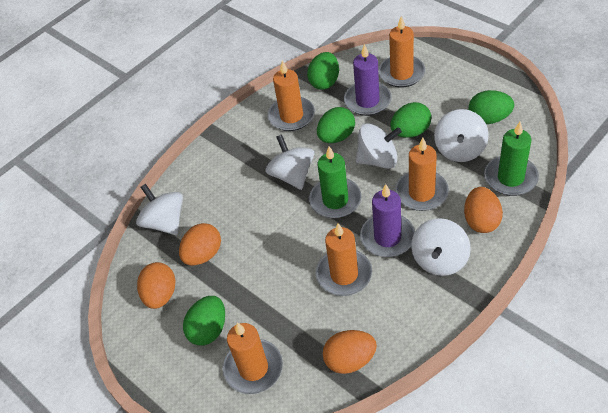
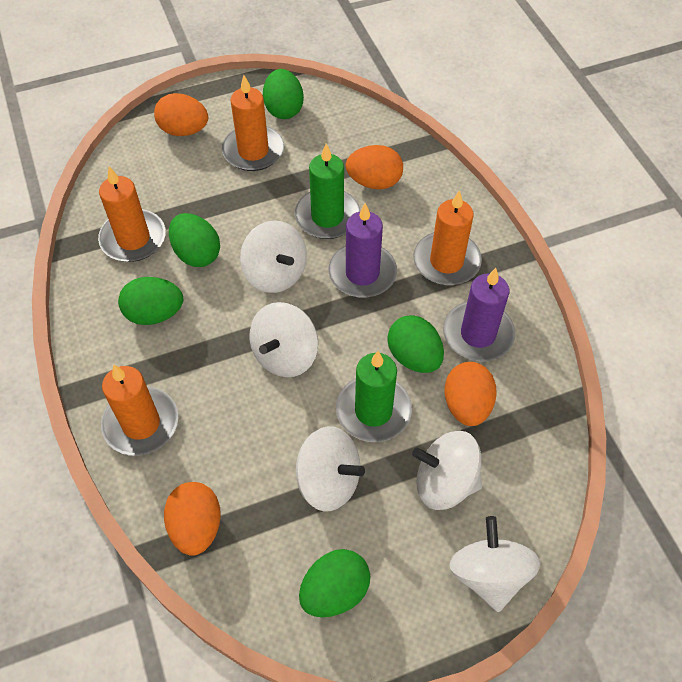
orange candle: [223,322,283,394] [268,61,315,131] [316,223,372,296] [379,16,425,88] [395,138,449,211] = 5 -> [98,167,166,262] [101,365,178,456] [222,75,284,171] [413,190,482,285] = 4

